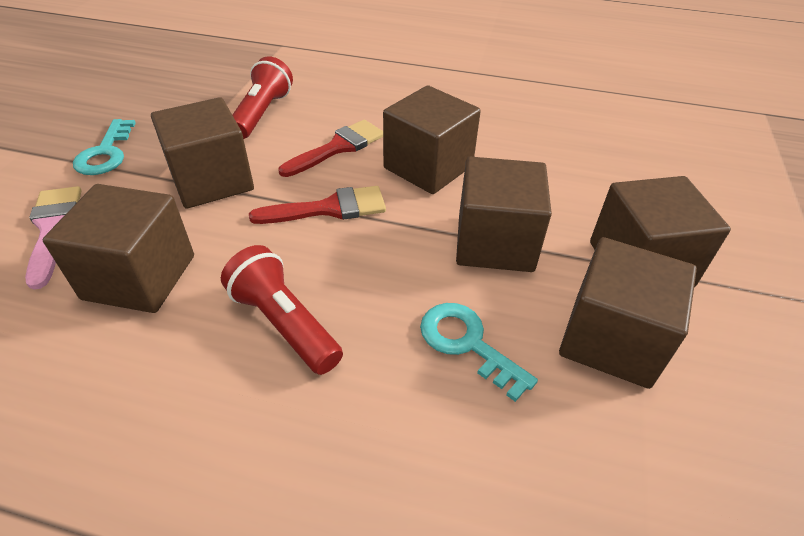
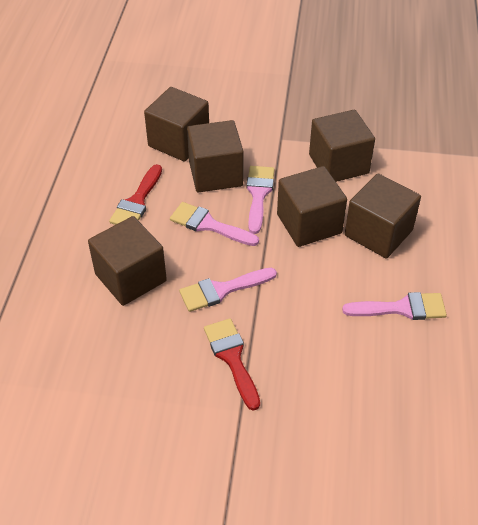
pink brush: [25,186,82,290] = 1 -> [170,202,259,246] [179,268,277,312] [246,166,274,234] [342,292,447,320] = 4
red flashlight: [221,245,343,375] [233,56,293,139] = 2 -> none = 0
turquoise key: [73,119,136,175] [420,303,538,402] = 2 -> none = 0

